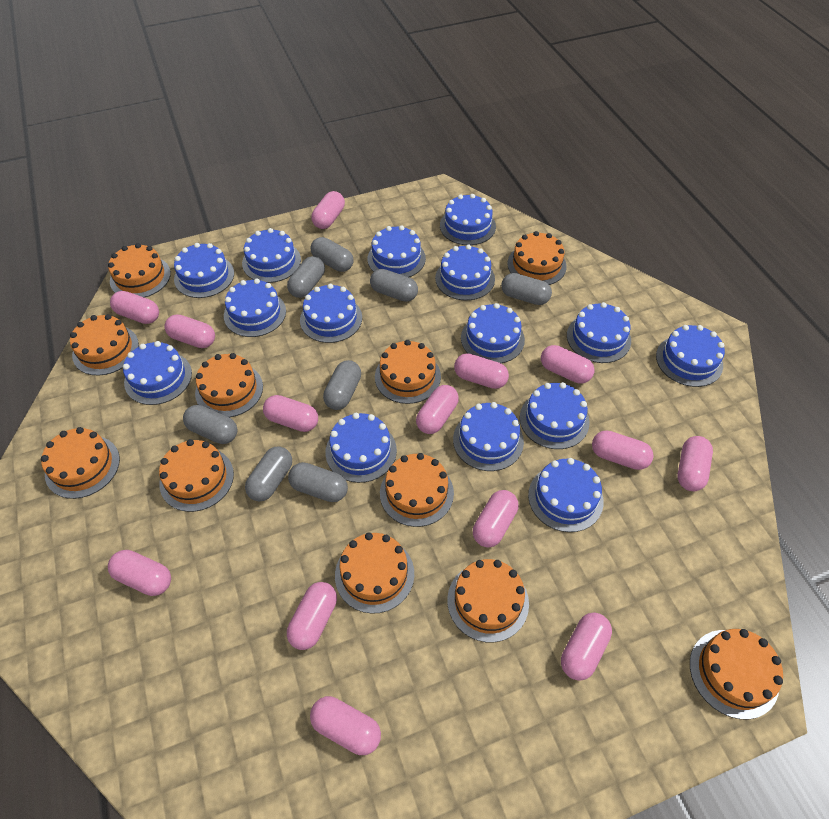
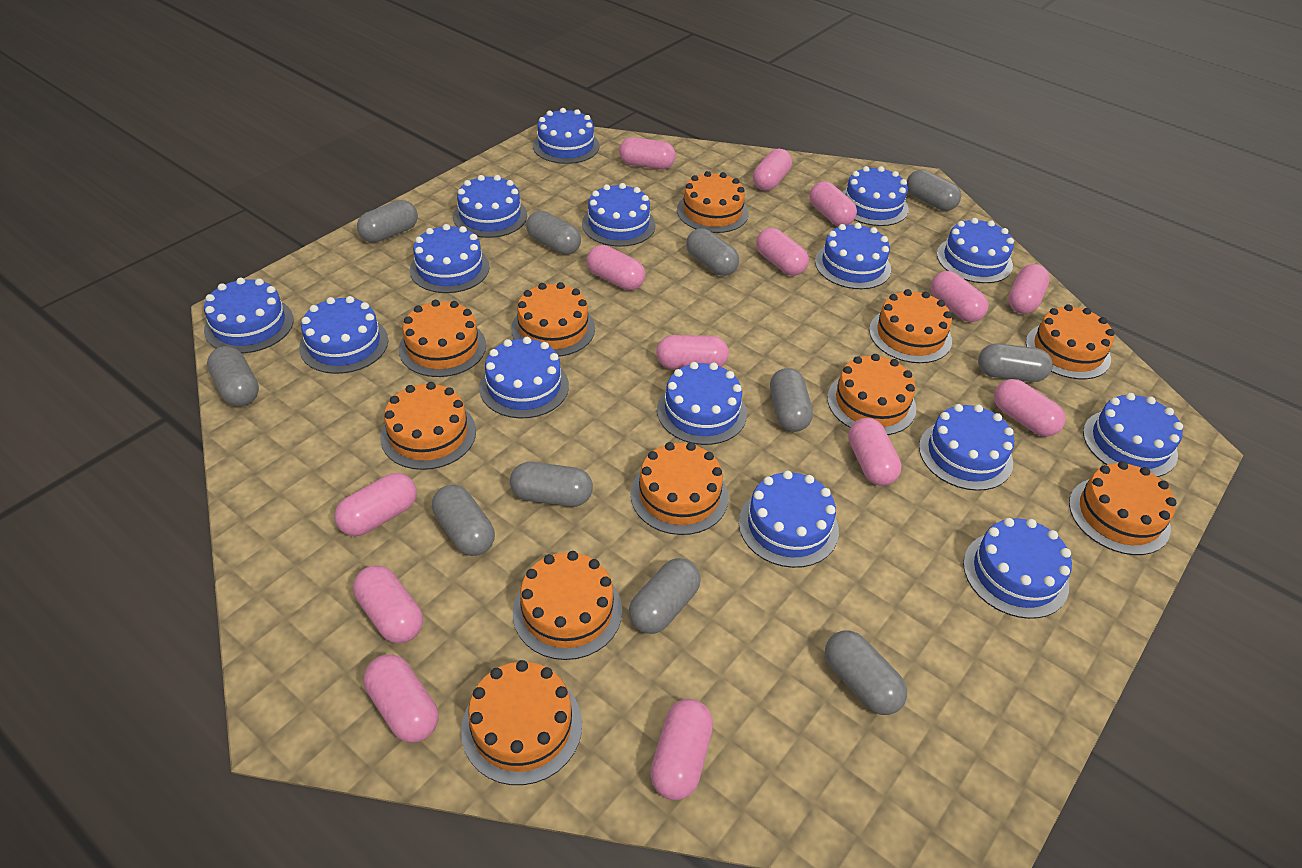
grey capsule: [183,405,237,444] [245,446,292,502] [287,256,325,298] [288,462,348,502] [311,237,354,272] [323,360,361,410] [370,269,418,302] [501,273,552,305] = 8 -> [207,346,259,406] [357,200,418,243] [432,485,495,556] [510,462,593,507] [526,211,581,255] [629,558,701,634] [686,228,739,276] [770,368,813,432] [825,631,907,715] [907,170,961,211] [978,344,1053,382] = 11

